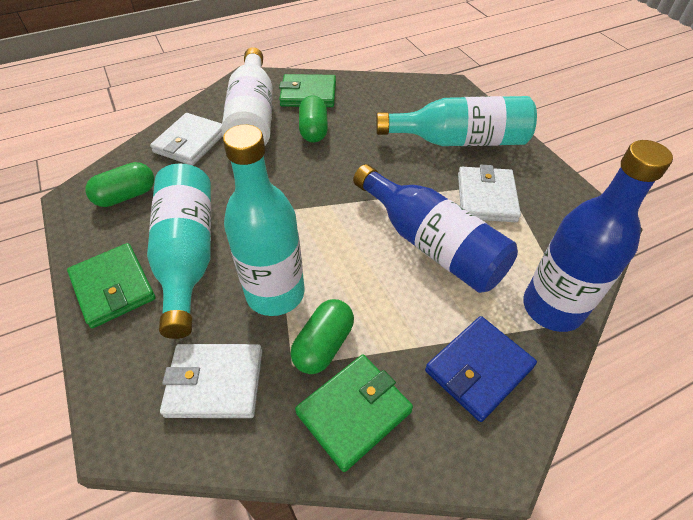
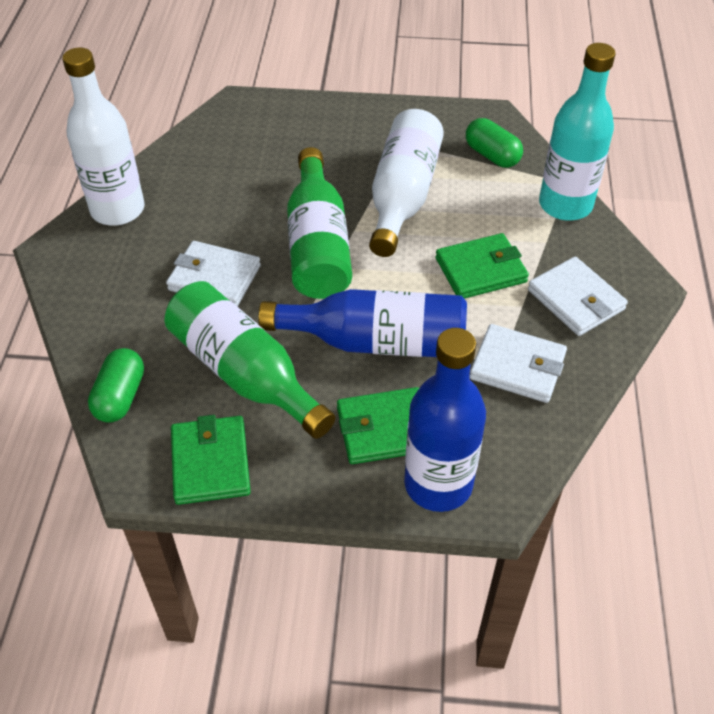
blue wallet: [425,316,537,422] = 1 -> none = 0
green bottle: none = 0 -> [164,281,335,439] [287,147,352,299] = 2
green capsule: [85,162,154,207] [290,299,354,374] [299,95,328,143] = 3 -> [88,348,144,423] [466,118,523,168] = 2
turquoise bottle: [147,163,211,339] [223,124,305,316] [376,96,537,146] = 3 -> [539,43,616,221] = 1
white bottle: [221,47,273,145] = 1 -> [62,48,145,226] [369,109,444,257] = 2

